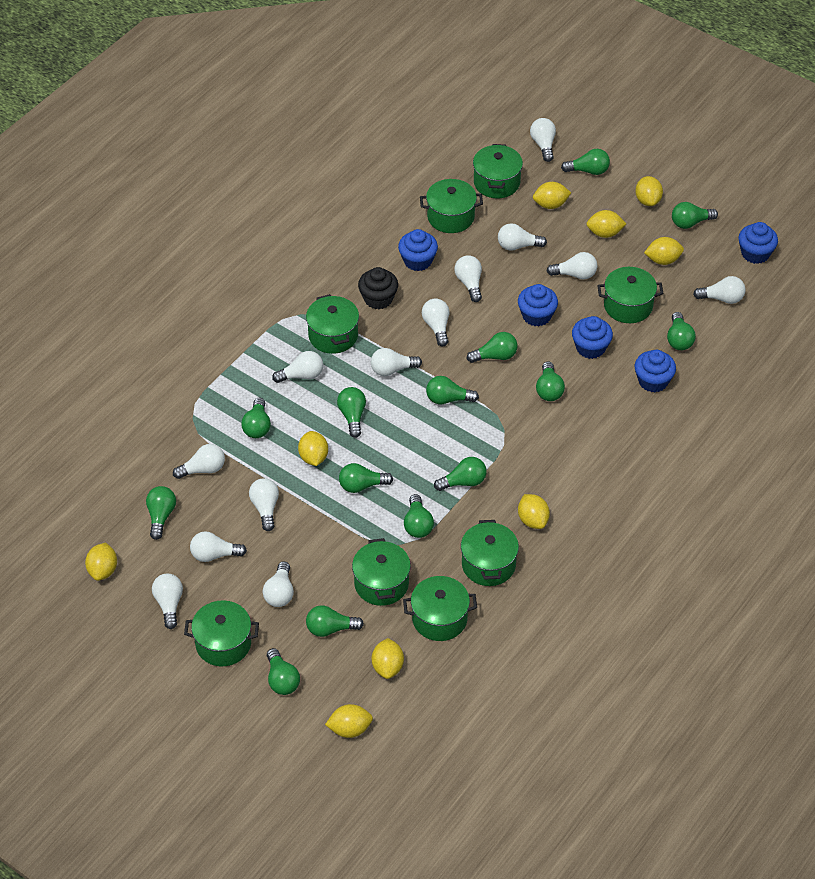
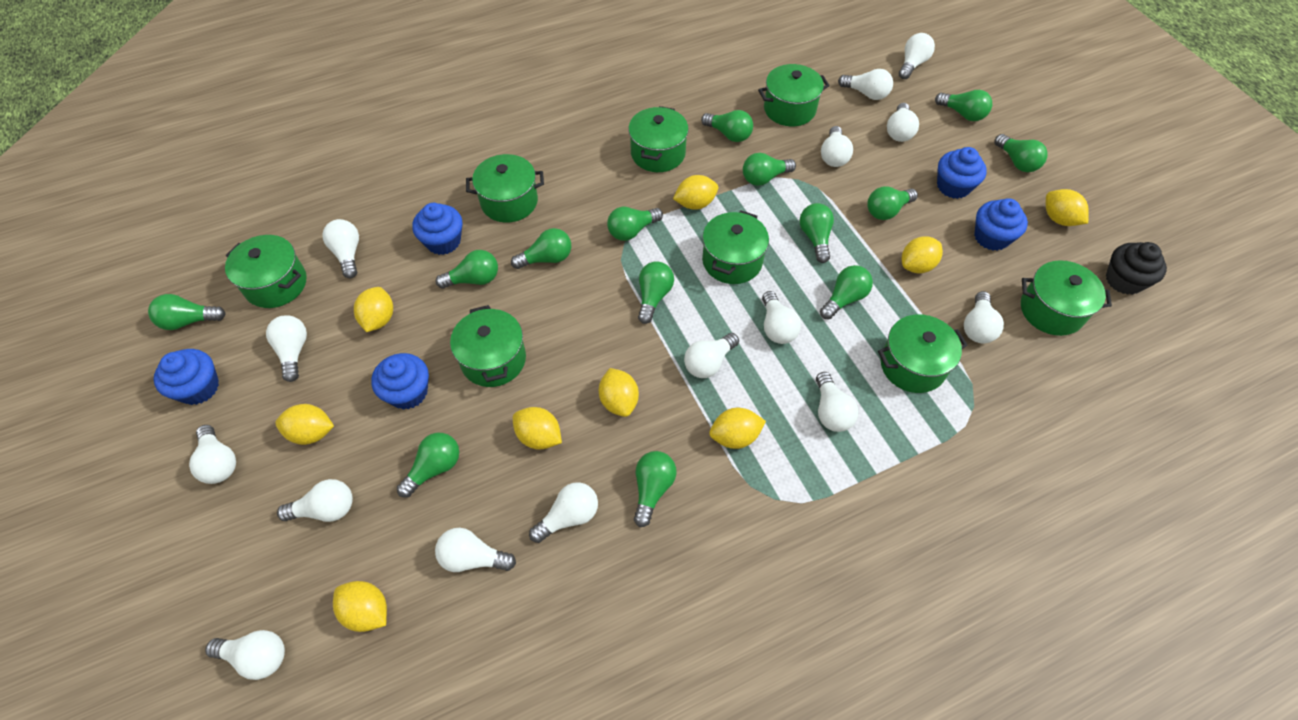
white light bulb: [152,573,183,629] [173,444,225,479] [190,531,247,562] [249,478,279,531] [263,561,294,607] [272,351,323,383] [371,348,422,376] [422,298,449,347] [454,255,482,302] [498,223,547,251] [530,118,556,162] [547,252,597,279] [693,276,745,304] = 13 -> [189,425,236,484] [205,630,285,680] [266,315,307,382] [277,479,353,522] [322,219,359,278] [435,528,516,572] [529,482,598,543] [684,333,739,378] [762,291,801,344] [816,372,858,432] [821,126,853,167] [838,69,893,100] [887,103,919,142] [899,33,935,79] [964,291,1004,343] = 15

